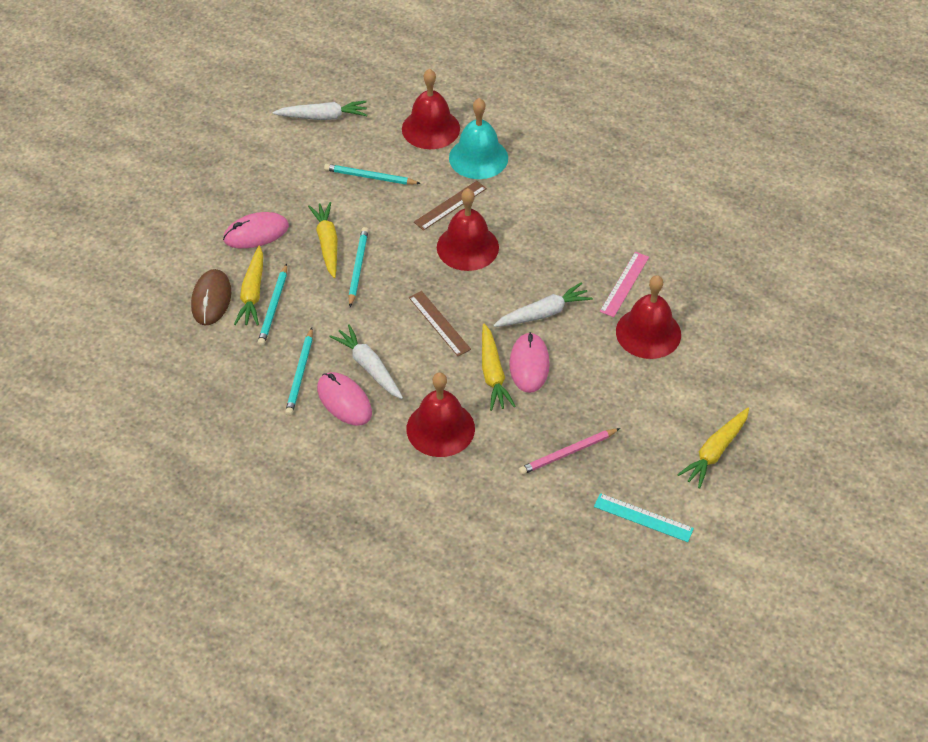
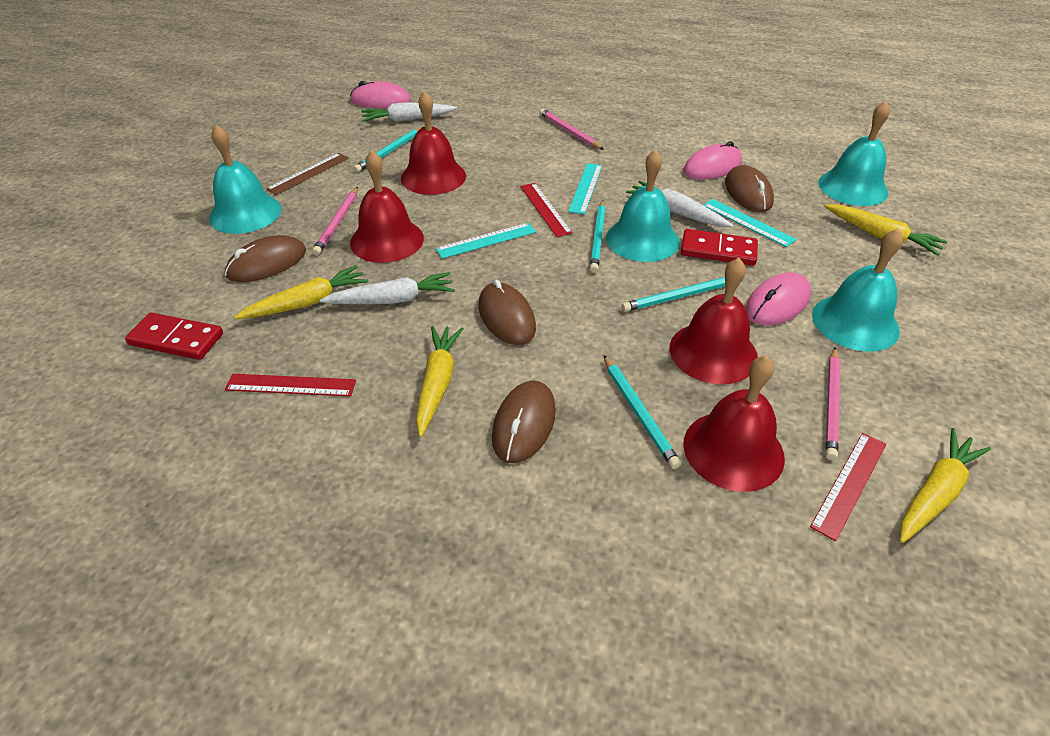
brown mouse: [191,269,231,325] = 1 -> [225,235,306,282] [478,280,536,345] [492,380,556,463] [725,165,774,212] = 4
brown ruler: [409,291,471,356] [414,181,487,231] = 2 -> [266,153,349,195] = 1
pink pencil: [519,428,620,475] = 1 -> [312,187,358,256] [539,109,604,150] [826,347,840,460] = 3
pink ruler: [600,252,649,317] = 1 -> none = 0
red domino: none = 0 -> [125,312,223,360] [681,229,758,266] = 2
red ruler: none = 0 -> [225,374,356,397] [520,183,573,237] [810,433,886,541] = 3
turquoise bell: [449,98,508,179] = 1 -> [209,125,282,234] [606,149,679,262] [812,229,903,352] [818,101,890,206] = 4
turquoise ruler: [594,493,694,542] = 1 -> [435,223,536,259] [568,163,602,214] [703,199,797,247] = 3

